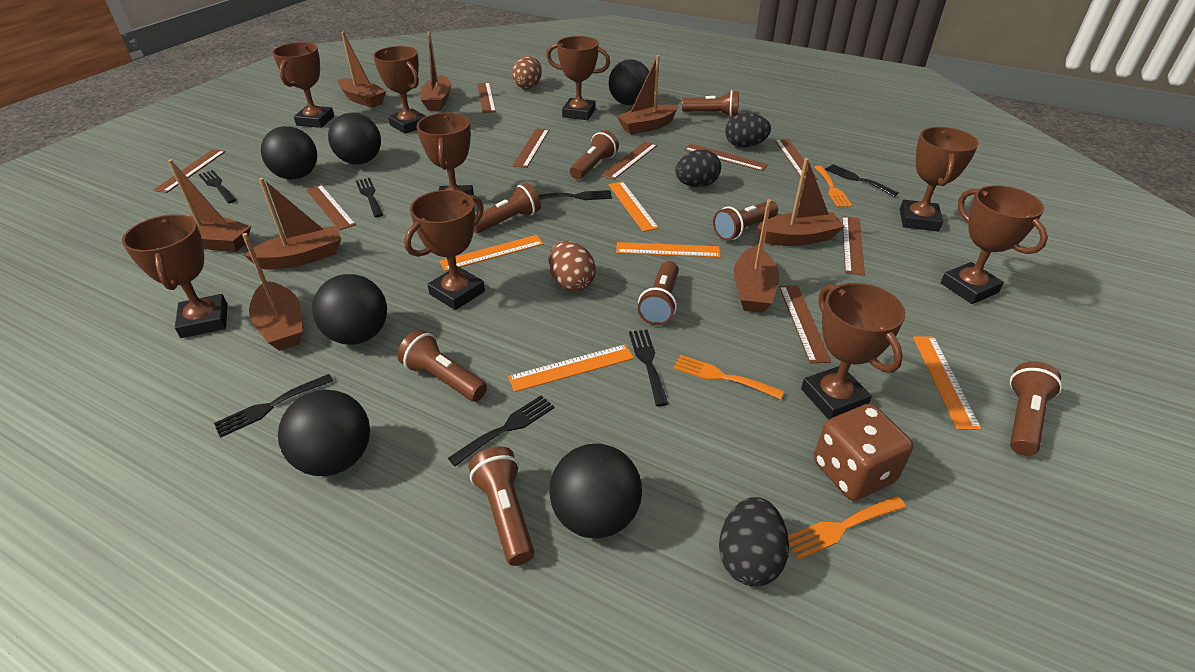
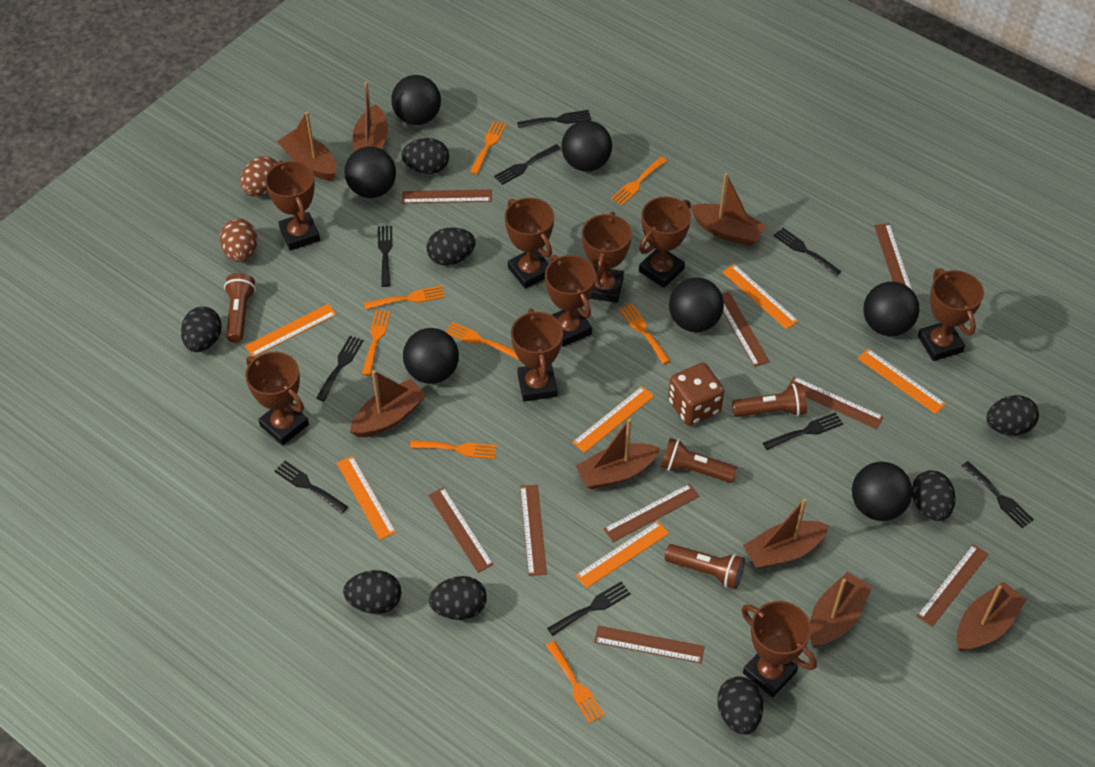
black ball: [261,126,317,180] [278,390,370,476] [312,274,387,345] [328,113,381,164] [549,444,642,539] [608,60,649,105] = 6 -> [344,146,396,198] [391,75,441,125] [403,328,459,384] [561,120,612,172] [669,277,724,332] [852,461,912,521] [863,282,919,336] = 7
black egg: [675,150,721,187] [719,497,789,586] [725,113,771,148] = 3 -> [181,307,222,352] [343,570,401,614] [401,138,449,174] [427,227,476,266] [429,576,487,620] [717,677,763,735] [912,470,956,521] [986,395,1039,436] = 8
black fork: [198,170,237,203] [214,374,333,438] [356,178,383,218] [448,395,555,467] [538,190,612,200] [629,330,668,406] [825,164,899,197] = 7 -> [274,461,348,513] [316,336,364,401] [378,226,393,287] [494,144,561,185] [517,110,591,128] [547,582,631,636] [763,412,843,450] [774,228,841,276] [962,461,1034,528] = 9
brown flashlight: [397,330,487,402] [469,446,534,566] [474,183,541,233] [570,130,619,180] [638,261,679,325] [682,90,739,117] [713,201,778,241] [1010,361,1062,456] = 8 -> [224,273,256,343] [660,438,737,483] [665,544,745,589] [732,384,807,417] = 4
orange fork: [673,355,784,399] [788,496,906,560] [815,166,852,207] = 3 -> [362,310,391,376] [364,285,445,310] [410,440,497,459] [445,322,519,360] [470,121,507,174] [546,641,605,724] [611,156,667,205] [619,303,671,364] = 8
orange ruler: [439,235,543,271] [508,344,634,392] [608,181,659,232] [616,242,720,258] [913,336,981,430] = 5 -> [245,304,337,357] [337,456,396,540] [572,386,654,453] [576,521,669,588] [723,264,798,329] [858,349,946,414] = 6

